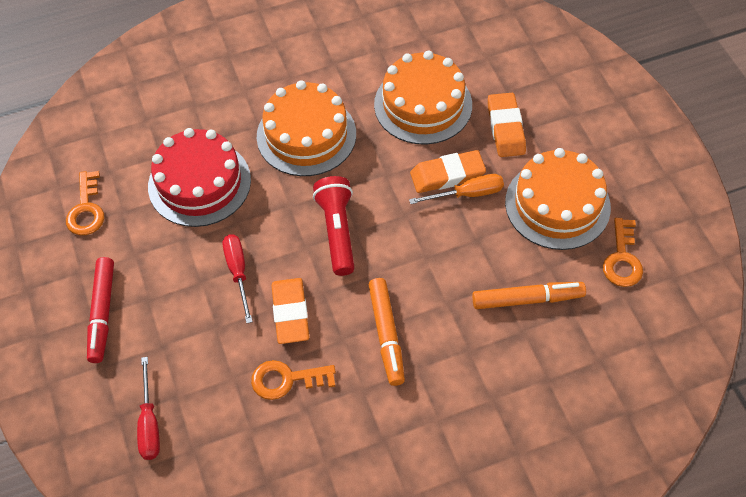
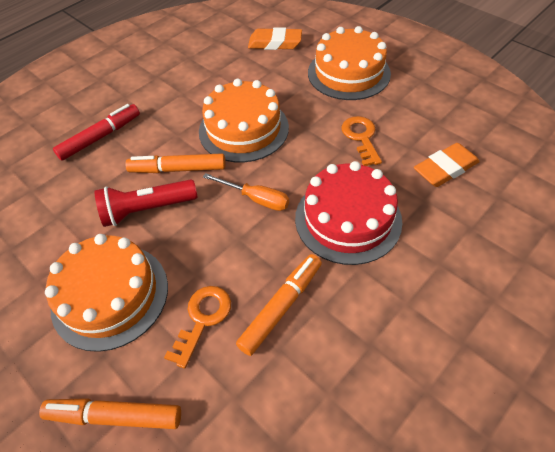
orange eraser: [272,278,309,344] [410,150,486,193] [488,93,526,157] = 3 -> [248,27,302,50] [414,143,480,187] = 2
orange key: [66,171,104,235] [251,360,336,400] [603,218,643,287] = 3 -> [164,286,231,368] [342,116,382,166] = 2
orange marker: [369,278,405,386] [472,282,586,309] = 2 -> [39,398,181,429] [125,153,226,173] [236,254,322,356] = 3
red screwdriver: [137,357,160,460] [223,234,253,323] = 2 -> none = 0

